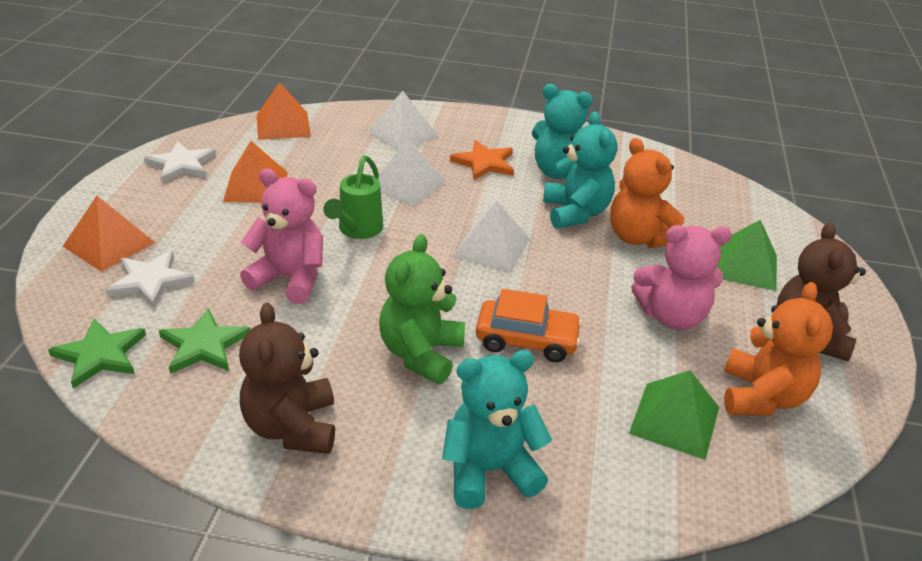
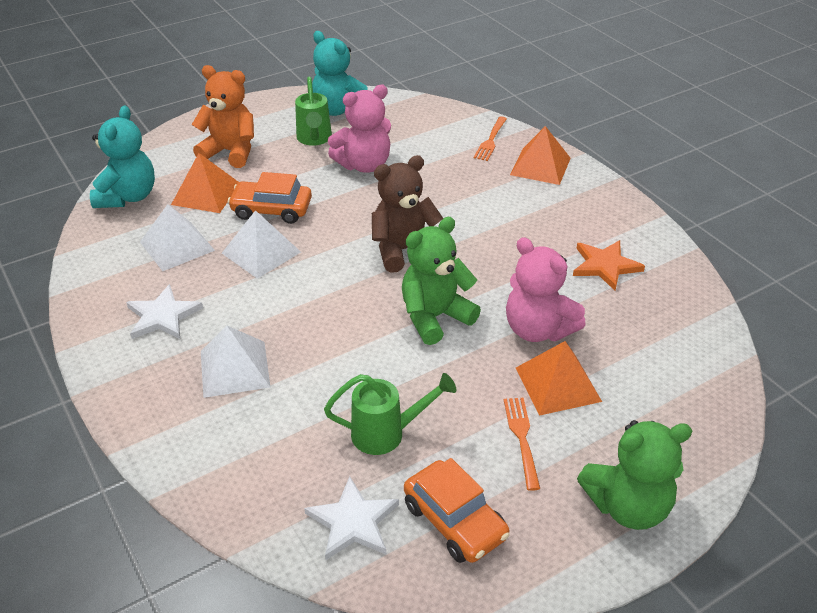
brown teddy bear: [239,303,335,454] [777,222,866,361] = 2 -> [372,155,443,273] = 1
green pyramid: [629,370,719,460] [717,220,777,291] = 2 -> none = 0
green star: [48,318,146,388] [159,308,251,374] = 2 -> none = 0
green teddy bear: [379,234,465,384] = 1 -> [402,217,481,345] [577,420,692,530] = 2
green watering can: [323,155,383,239] = 1 -> [295,77,332,146] [324,373,456,455] = 2
orange car: [476,289,582,362] = 1 -> [228,172,312,224] [404,458,510,563] = 2
orange fork: none = 0 -> [474,116,507,161] [504,398,540,491] = 2
orange teddy bear: [610,138,685,248] [724,282,833,416] = 2 -> [192,65,254,168] = 1
turquoise teddy bear: [442,350,552,509] [532,84,593,179] [543,111,617,229] = 3 -> [90,106,155,208] [312,31,368,116] = 2

